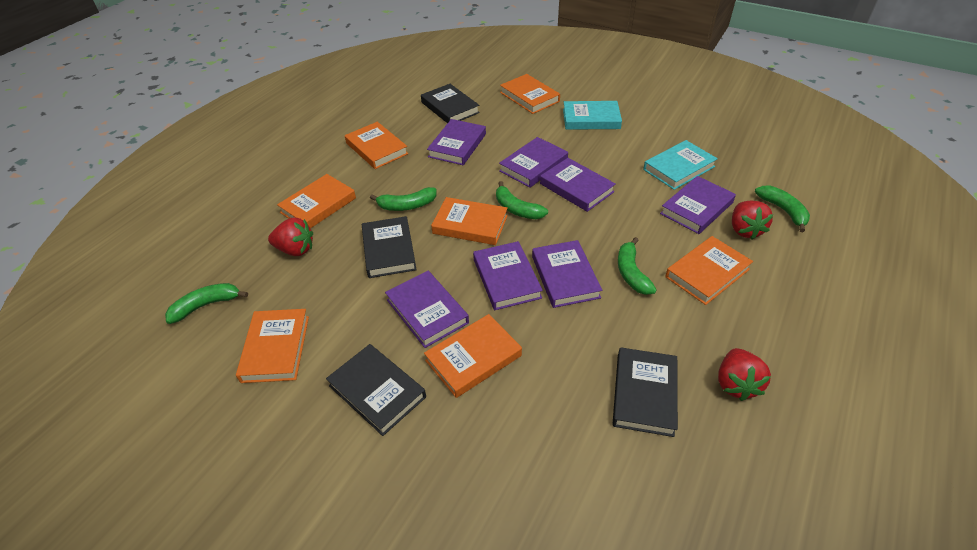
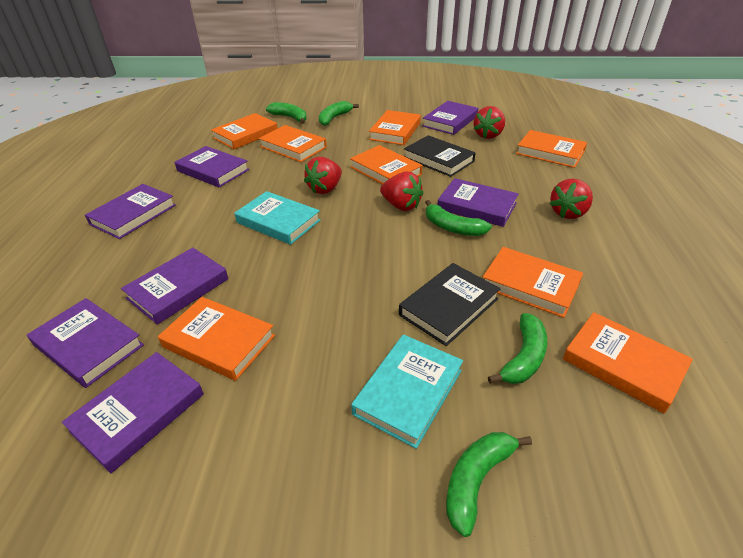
black book: [326,344,426,436] [362,216,417,278] [421,84,480,123] [612,347,678,437] = 4 -> [399,263,501,346] [404,135,476,177] = 2
orange book: [236,309,309,383] [277,174,356,229] [345,122,408,169] [424,314,522,398] [431,197,508,245] [500,74,560,114] [665,236,753,305] = 7 -> [158,297,275,381] [211,113,278,149] [259,125,327,162] [350,145,422,184] [369,110,421,145] [483,247,583,318] [516,130,587,168] [563,312,693,414] = 8
red strawberry: [268,217,313,256] [718,348,771,401] [732,201,774,239] = 3 -> [304,157,342,194] [380,171,423,211] [474,106,505,139] [549,178,593,219] = 4

